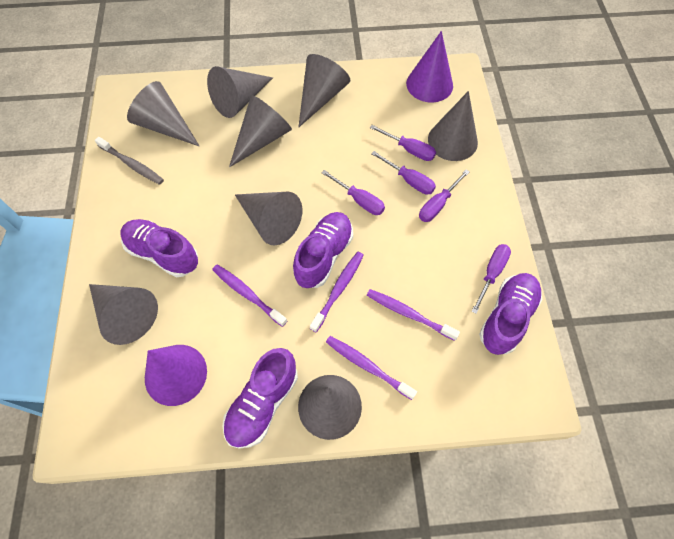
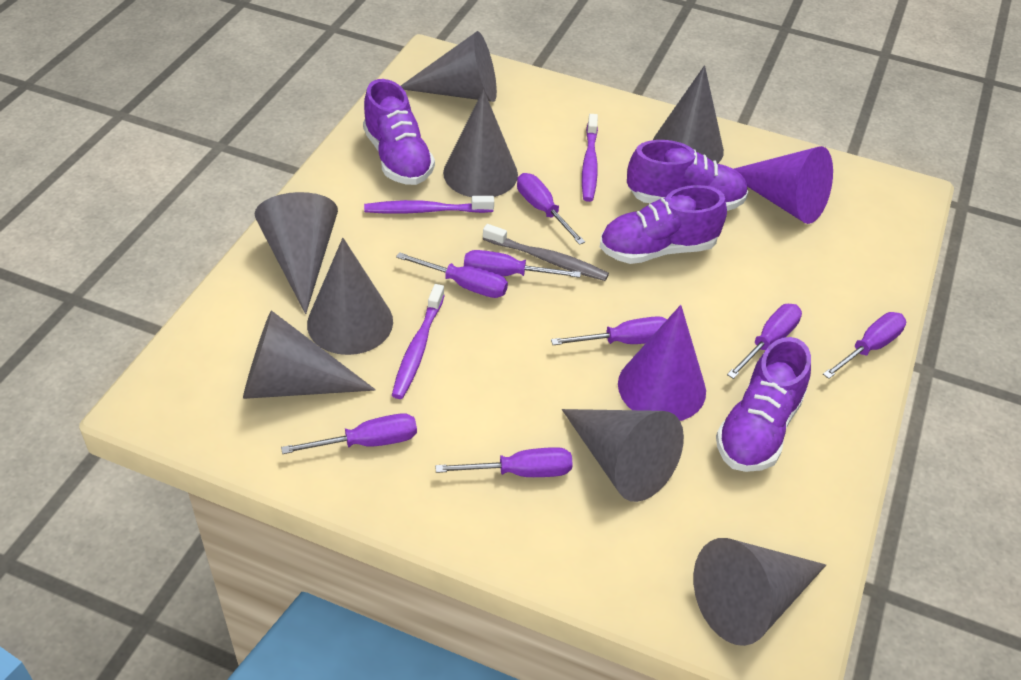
purple screwdriver: [321,170,385,215] [370,125,436,161] [371,151,436,195] [419,170,469,222] [471,244,511,314] = 5 -> [281,413,417,454] [396,252,508,298] [435,447,573,477] [464,250,581,278] [517,173,585,245] [551,316,667,345] [727,304,802,379] [823,312,906,379] = 8
purple toothbrush: [212,264,287,327] [310,252,364,332] [326,336,417,400] [367,289,460,341] = 4 -> [364,196,494,214] [392,284,445,399] [582,114,598,202] = 3

